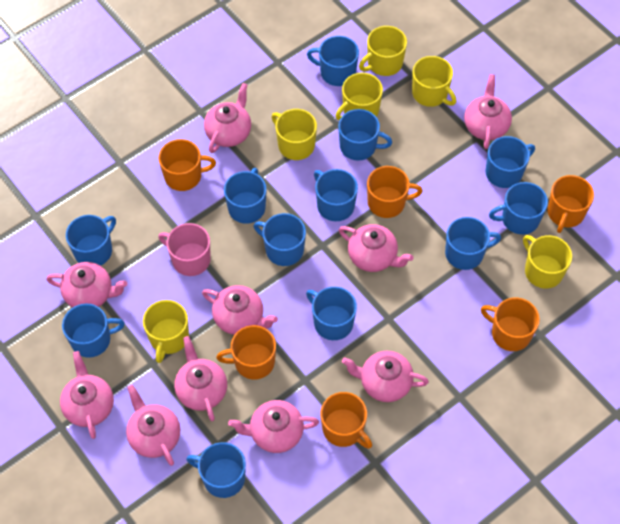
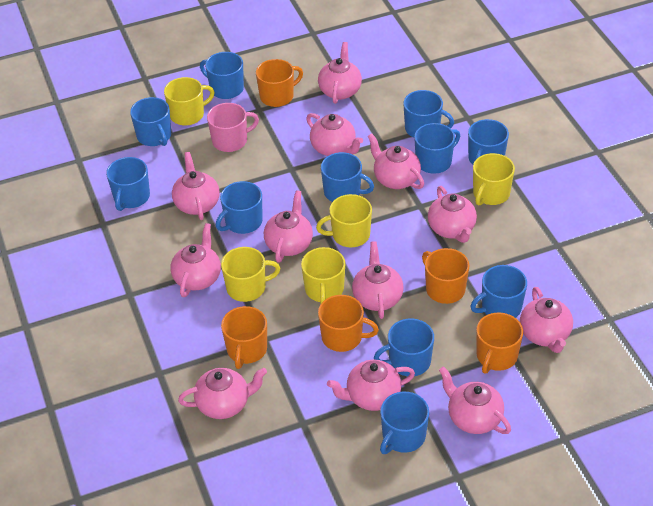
blue mug: [62,304,125,358] [66,215,116,266] [186,442,246,498] [224,168,267,224] [253,213,306,266] [306,287,357,340] [307,36,359,86] [314,169,358,221] [338,109,392,161] [445,217,501,270] [486,136,535,188] [489,182,548,235] = 12 -> [106,157,150,211] [130,97,171,146] [200,52,244,99] [216,181,262,234] [321,152,374,202] [374,319,434,376] [380,392,429,454] [403,90,454,137] [414,123,460,174] [468,119,509,165] [470,265,527,318] = 11
orange mug: [159,139,216,191] [216,325,276,379] [321,392,372,449] [367,166,423,218] [481,297,540,351] [547,175,594,233] = 6 -> [221,306,267,369] [256,59,303,107] [318,295,379,352] [422,248,469,304] [476,312,523,374] = 5
pink teapot: [46,262,127,307] [60,351,114,439] [126,385,180,466] [174,336,227,421] [202,285,278,335] [204,83,251,153] [228,400,319,453] [339,224,414,272] [342,351,429,402] [464,74,512,149] = 10 -> [170,223,221,297] [172,152,220,220] [178,368,267,419] [264,190,313,262] [306,113,363,156] [318,42,362,104] [327,360,415,411] [352,241,403,319] [368,133,424,189] [428,186,477,243] [439,366,511,434] [520,287,573,353] = 12
yellow mug: [143,300,189,363] [272,109,317,160] [335,73,383,120] [359,26,407,76] [412,56,456,107] [523,235,572,289] = 6 -> [164,77,214,126] [221,247,280,302] [301,247,345,305] [316,194,372,247] [473,153,515,205] = 5

